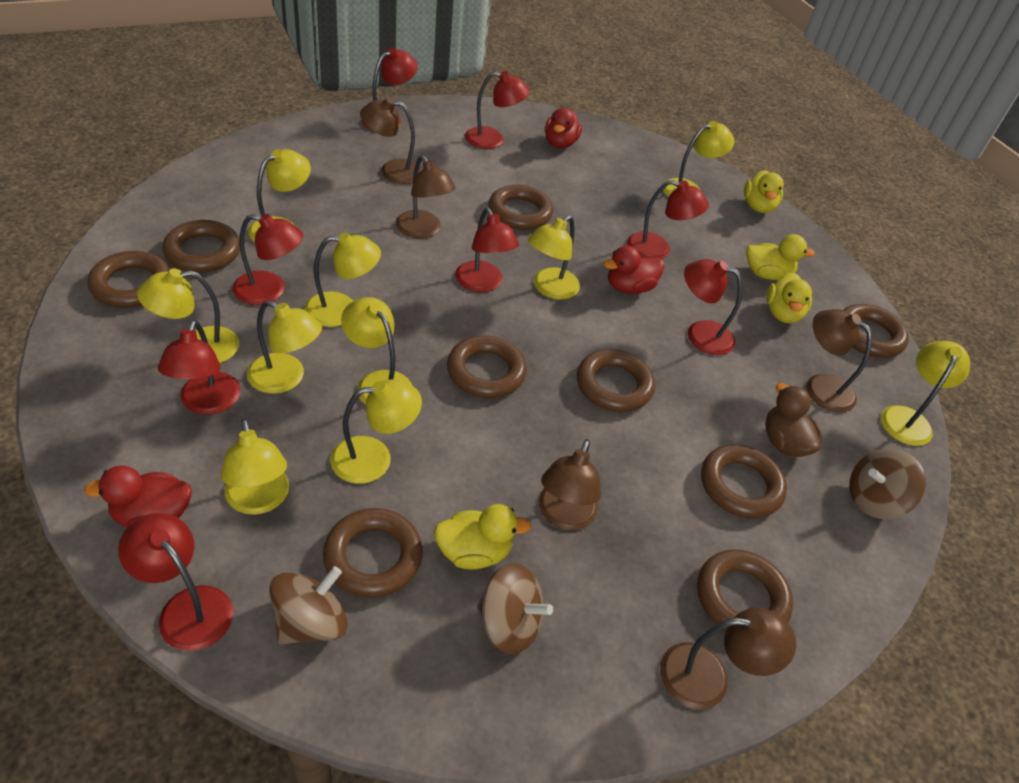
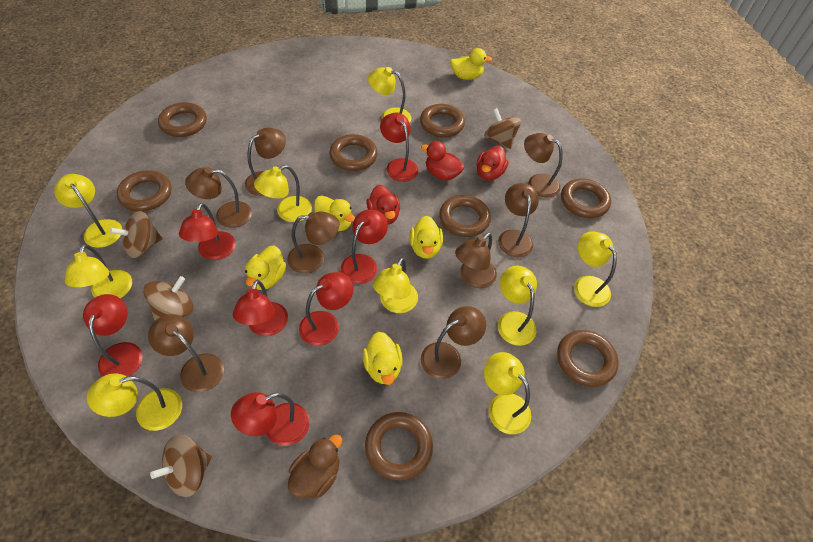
brown lamp: [360,97,423,184] [396,156,456,238] [539,439,601,530] [660,608,796,709] [806,309,872,412] = 5 -> [148,314,224,392] [185,167,252,228] [245,128,286,196] [287,211,339,274] [421,306,486,379] [455,233,497,288] [498,183,539,258] [524,133,563,198] = 8
brown ring: [88,251,170,308] [163,220,240,273] [323,508,423,598] [447,336,527,398] [489,185,553,230] [577,349,655,412] [697,549,793,631] [701,444,787,519] [844,304,909,358] = 9 -> [117,170,172,212] [158,102,207,137] [329,134,378,171] [365,412,433,481] [420,104,465,137] [439,195,491,237] [557,330,619,387] [561,179,611,218] = 8
brown spinning top: [269,566,347,645] [477,563,553,654] [849,448,926,519] = 3 -> [110,211,163,258] [143,276,193,320] [150,434,212,497] [484,108,521,149] = 4
red lamp: [118,513,233,651] [158,320,241,414] [232,214,303,305] [362,48,418,130] [455,208,519,292] [465,71,530,149] [627,180,709,259] [684,259,743,355] = 8 -> [83,294,143,377] [179,203,236,260] [231,392,310,446] [233,280,288,336] [299,272,353,346] [341,209,388,284] [380,113,419,182] = 7
yellow duck: [434,504,531,569] [744,170,784,213] [746,234,815,280] [767,272,812,323] = 4 -> [245,245,286,290] [314,196,355,231] [363,332,403,385] [409,216,443,259] [450,48,492,80] = 5
yellow lamp: [137,268,239,363] [221,418,289,515] [247,300,322,394] [248,149,311,242] [304,232,381,327] [330,379,422,484] [341,297,412,405] [528,216,580,299] [663,121,735,197] [881,341,970,446] = 10 -> [54,174,122,248] [65,244,132,298] [87,374,182,431] [254,165,312,222] [368,67,411,123] [373,257,418,313] [484,352,531,434] [498,266,537,346] [574,231,617,307] = 9

